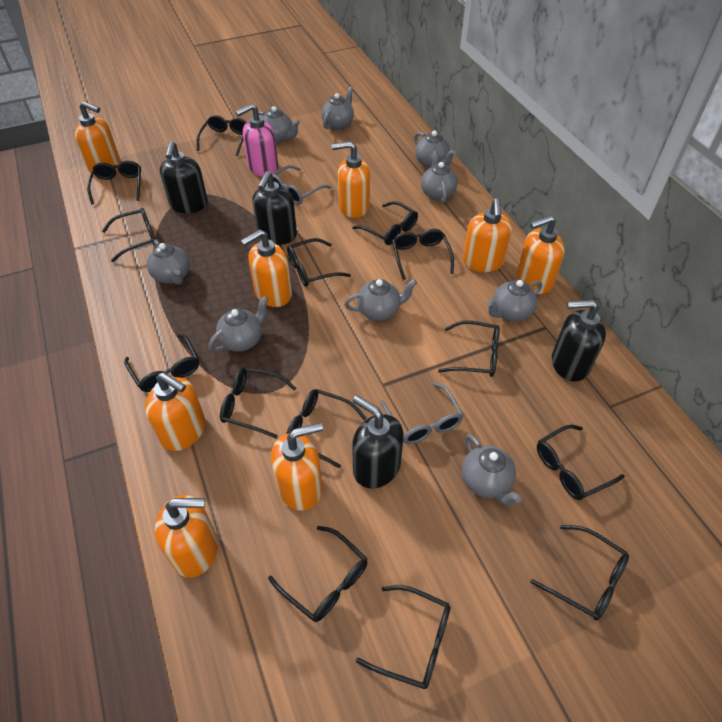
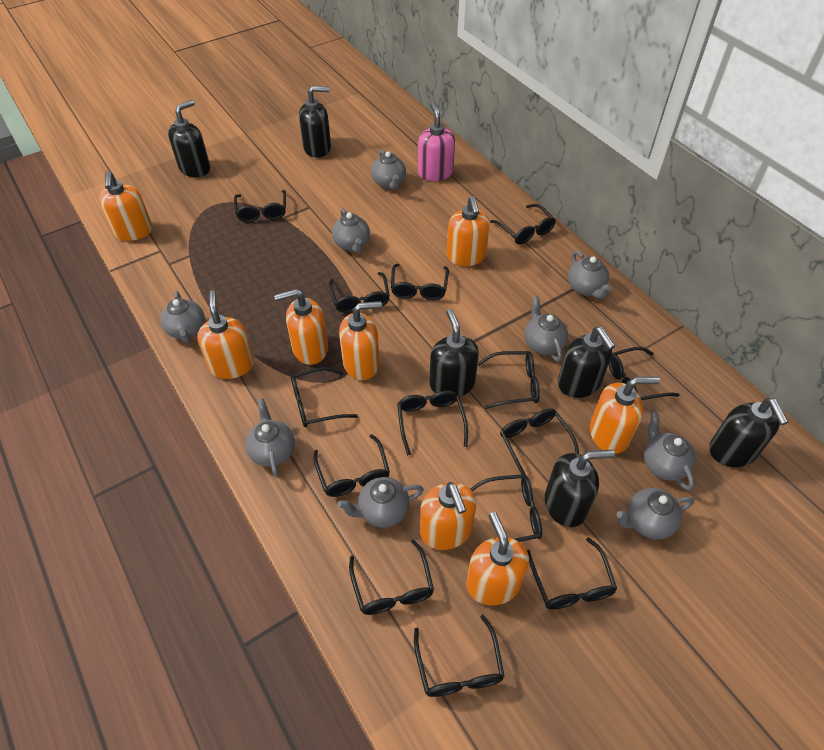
black soap dispenser: [160,141,208,213] [252,171,297,245] [352,395,404,488] [552,300,606,382] = 4 -> [168,100,210,177] [299,86,331,158] [429,309,479,397] [545,450,615,527] [558,327,615,398] [709,398,788,467] = 6
grey glasses: [272,165,331,204] [380,382,464,444] = 2 -> none = 0

